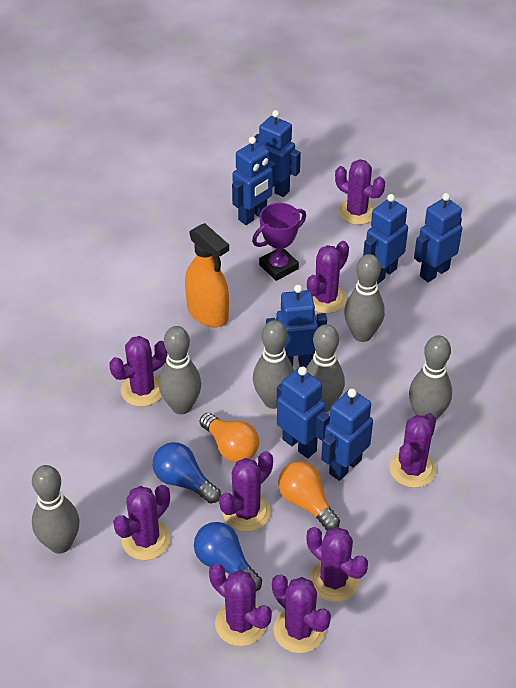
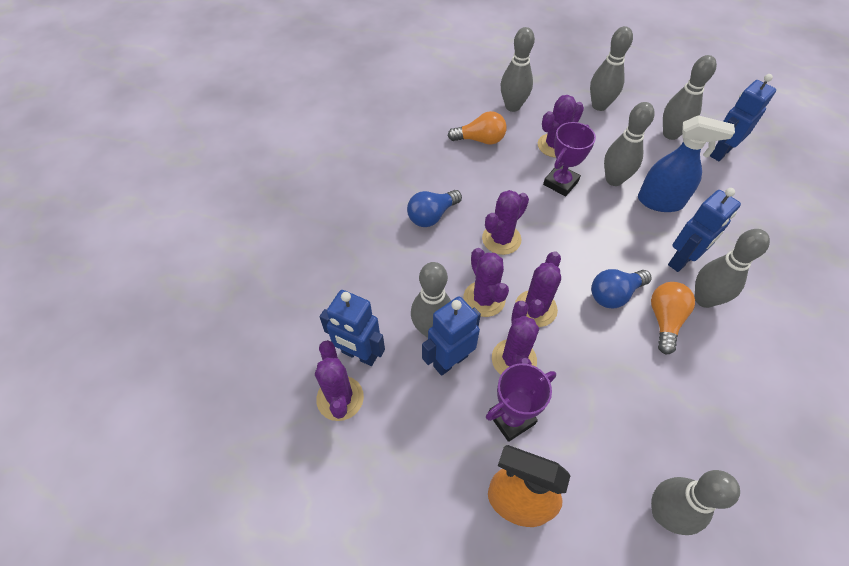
blue robot: [232,136,276,225] [254,110,301,197] [266,284,327,368] [277,367,330,458] [321,388,373,481] [363,194,408,284] [414,193,462,282] = 7 -> [319,290,385,366] [422,296,481,376] [668,188,741,272] [710,74,776,161] = 4
blue spray bottle: none = 0 -> [638,115,735,212] = 1
grey bowling pin: [32,465,79,554] [159,326,201,414] [253,320,294,409] [306,324,345,412] [344,254,385,342] [409,335,452,420] = 6 -> [411,262,451,338] [501,27,535,112] [590,26,633,111] [604,102,655,186] [651,470,740,535] [663,55,717,140] [694,229,770,308] = 7
purple cactus: [109,336,168,407] [113,485,170,560] [209,564,272,646] [219,451,273,532] [272,575,331,653] [307,241,349,313] [307,527,368,602] [335,159,385,225] [390,413,436,488] = 9 -> [315,340,364,421] [463,248,509,317] [482,190,529,255] [492,301,539,375] [515,251,561,327] [538,95,584,158] = 6
purple trophy: [252,203,306,281] = 1 -> [486,363,556,442] [543,122,596,197] = 2

